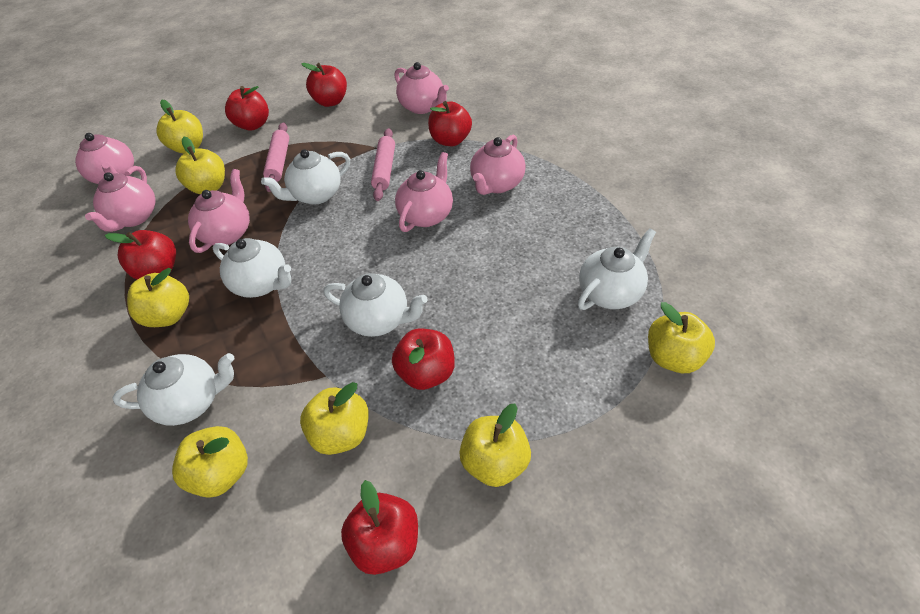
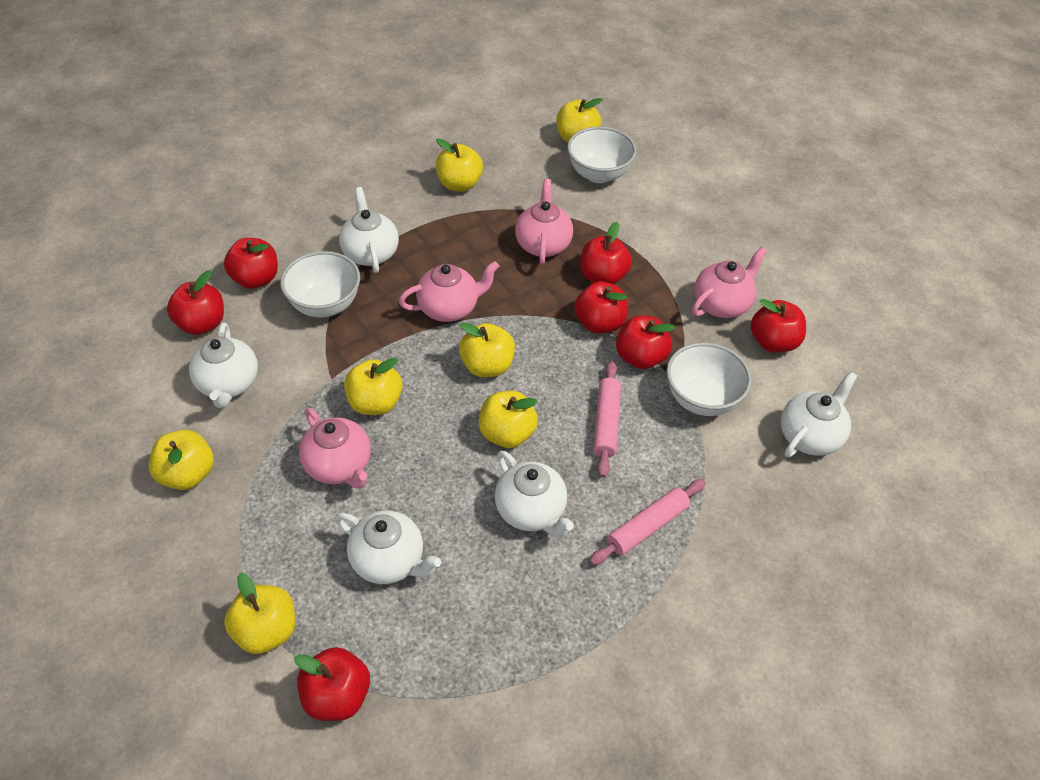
pink teapot: [75,133,134,184] [85,166,156,232] [188,169,250,253] [394,62,449,114] [395,152,453,232] [470,135,526,195] = 6 -> [299,408,371,489] [399,261,499,322] [515,179,573,264] [692,247,767,318] = 4
red apple: [105,230,176,280] [225,86,269,131] [301,63,347,107] [341,480,418,575] [392,329,455,390] [428,101,472,146] = 6 -> [167,270,224,335] [224,238,278,289] [294,647,370,721] [574,281,628,334] [580,222,632,284] [616,316,675,369] [751,299,806,353] = 7
white bowl: none = 0 -> [280,251,360,317] [567,126,636,183] [666,342,752,416] = 3

